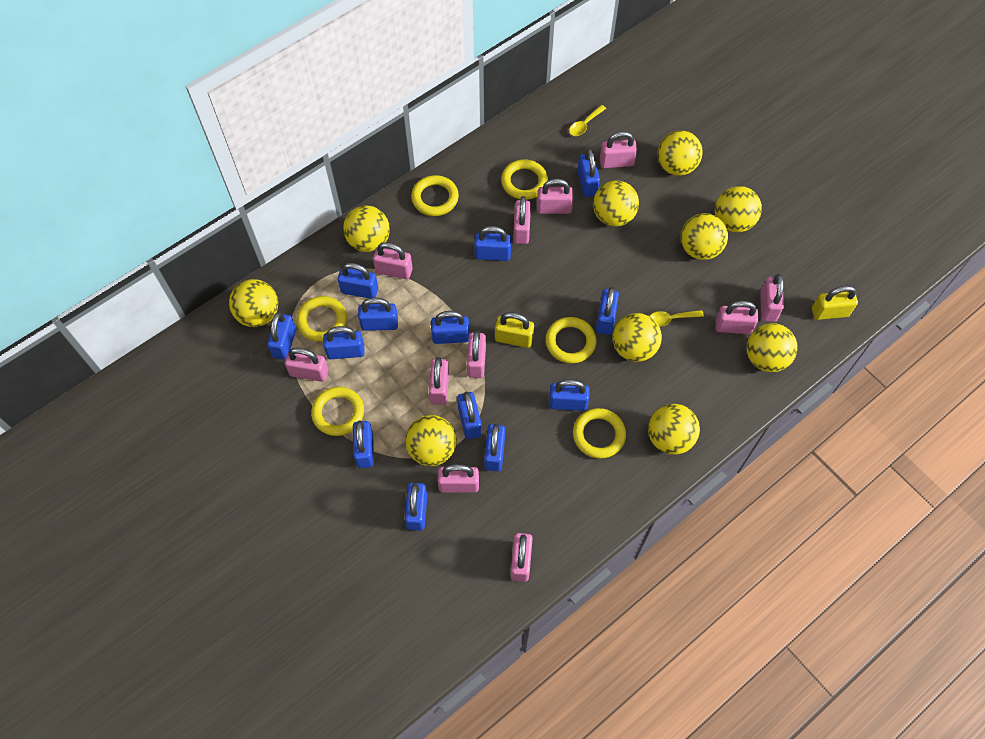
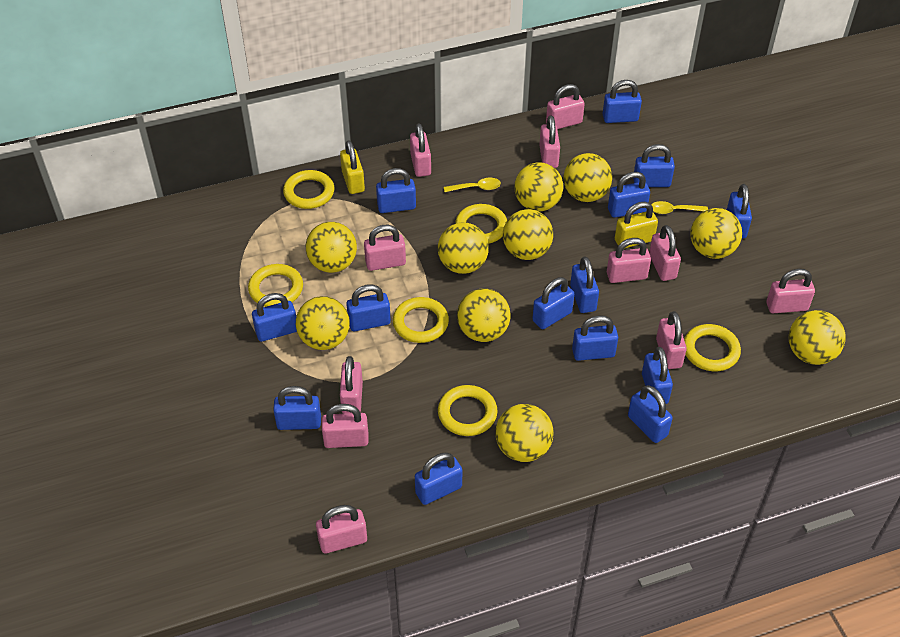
blue padlock: [267,312,296,360] [323,326,365,359] [338,263,378,298] [353,420,374,468] [358,298,398,331] [405,483,427,531] [431,311,469,344] [457,392,482,439] [474,226,511,261] [484,424,505,471] [549,379,590,411] [577,149,600,197] [596,287,619,335] = 13 -> [252,293,297,342] [273,386,321,430] [346,284,391,331] [376,168,416,213] [415,453,462,505] [532,277,574,329] [570,256,599,313] [572,315,618,361] [603,80,642,123] [608,172,650,218] [628,385,673,443] [633,144,675,187] [642,347,673,404] [727,184,752,238] = 14

